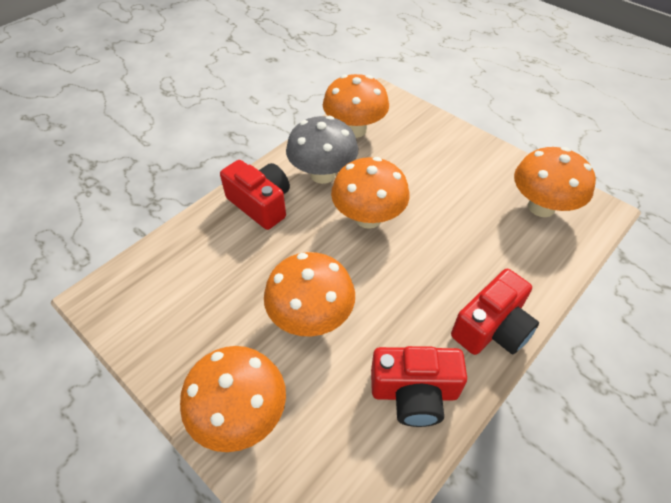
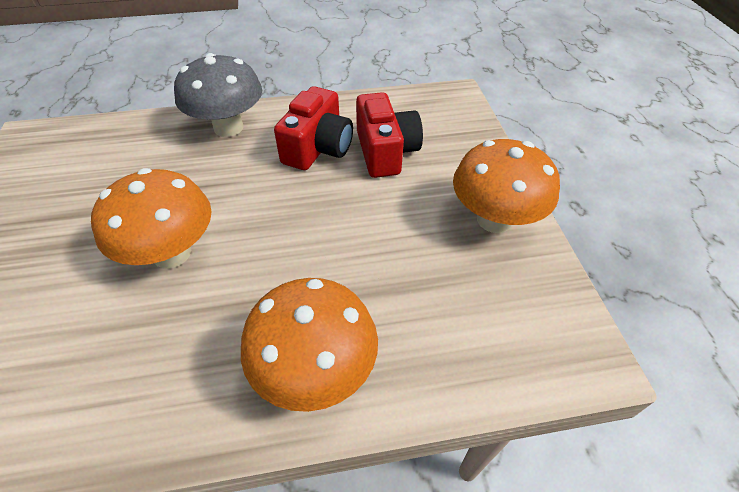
orange mushroom: [180,346,286,452] [264,252,355,337] [323,74,389,138] [331,157,410,229] [514,147,596,217] = 5 -> [91,168,212,269] [241,278,378,412] [453,139,560,233] = 3
red camera: [220,160,290,230] [371,346,467,427] [451,269,539,355] = 3 -> [274,86,353,170] [356,92,423,178] = 2

